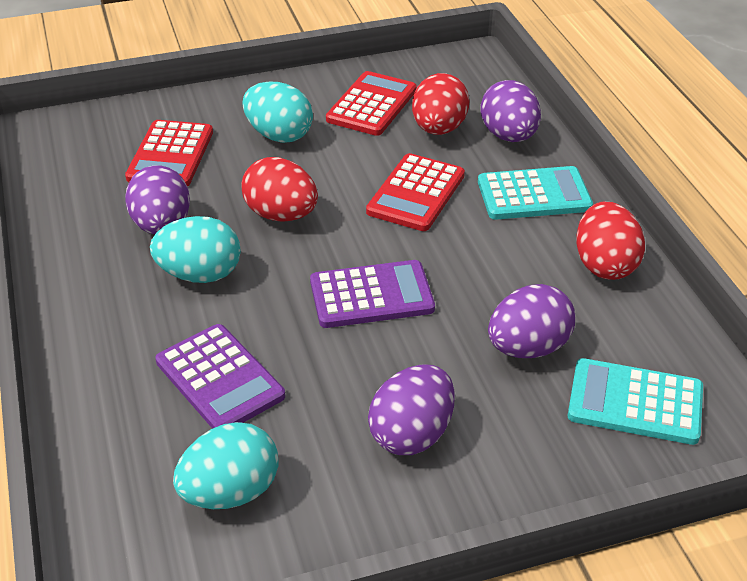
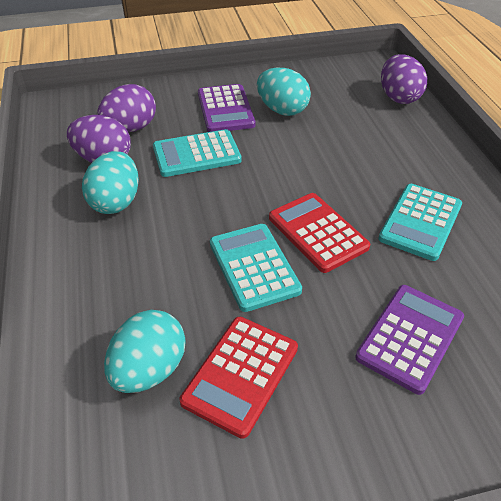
purple egg: [125,165,190,235] [368,364,455,455] [480,80,541,142] [488,284,575,358] = 4 -> [67,115,131,163] [98,84,156,132] [381,54,427,104] = 3
red calculator: [125,120,213,187] [326,71,417,136] [366,153,465,231] = 3 -> [180,317,298,439] [269,193,370,273] = 2
red egg: [241,157,318,222] [412,73,469,135] [576,202,645,280] = 3 -> none = 0
turquoise calculator: [478,166,593,220] [568,358,703,445] = 2 -> [153,129,242,177] [210,224,302,312] [378,184,462,261] = 3

